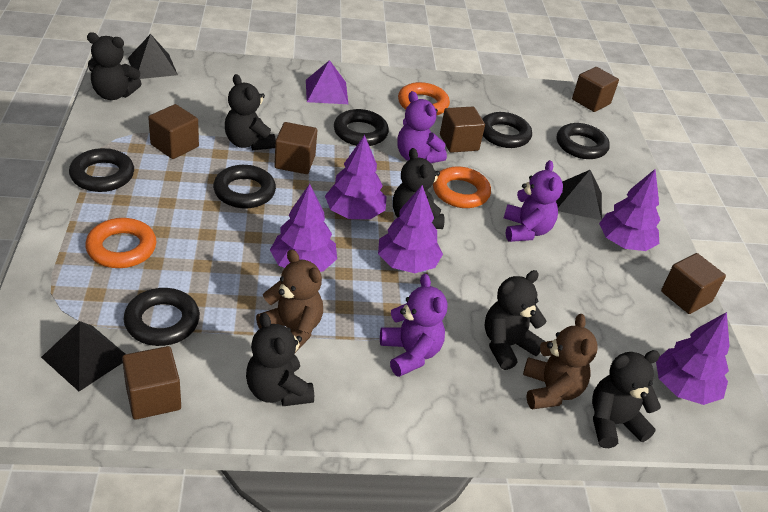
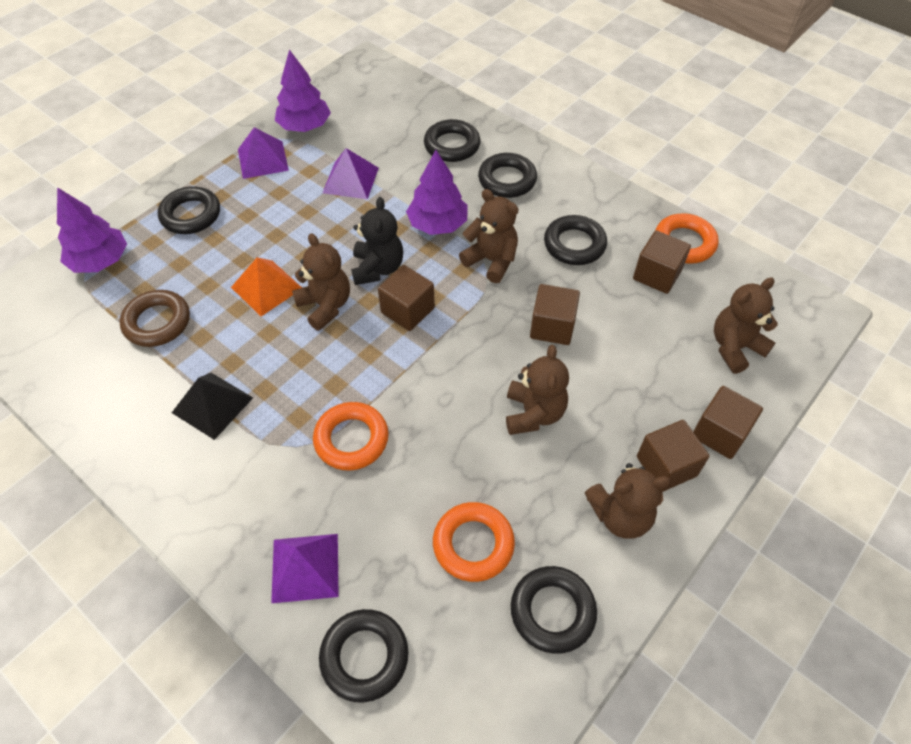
black pyramid: [41,321,125,391] [128,34,178,79] [556,170,602,220] = 3 -> [172,373,253,440] = 1
black teddy bear: [87,32,142,100] [225,74,276,150] [246,313,314,406] [393,148,444,229] [485,270,547,370] [592,350,661,448] = 6 -> [351,197,403,285] = 1
brown cube: [122,346,181,420] [148,104,199,159] [274,122,317,174] [440,107,485,153] [572,67,619,112] [661,253,726,314] = 6 -> [378,265,435,331] [530,284,580,345] [633,231,691,294] [637,420,709,492] [693,386,763,459] = 5
brown ring: none = 0 -> [120,290,190,347] = 1
brown teddy bear: [256,249,323,354] [523,314,598,409] = 2 -> [292,233,350,331] [459,189,518,283] [506,345,569,435] [585,463,671,539] [714,277,778,374] = 5
orange pyramid: none = 0 -> [231,257,302,316] = 1
purple pyramid: [306,60,348,104] = 1 -> [238,127,289,179] [271,534,339,603] [322,148,379,199] = 3
purple teddy bear: [380,274,447,377] [397,91,447,163] [504,160,563,242] = 3 -> none = 0
purple tree: [270,184,337,272] [325,135,386,219] [378,185,443,273] [599,169,660,251] [656,312,730,405] = 5 -> [57,187,127,273] [275,50,331,132] [406,150,468,235] = 3

